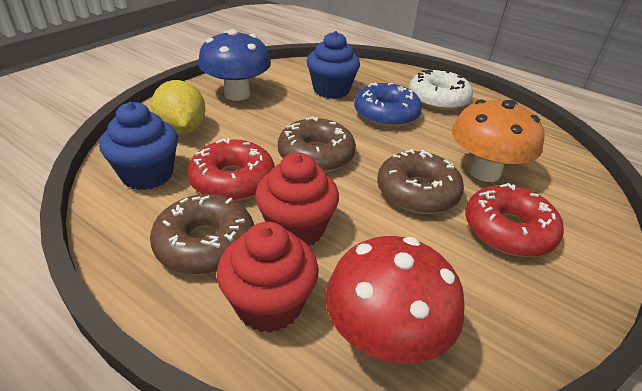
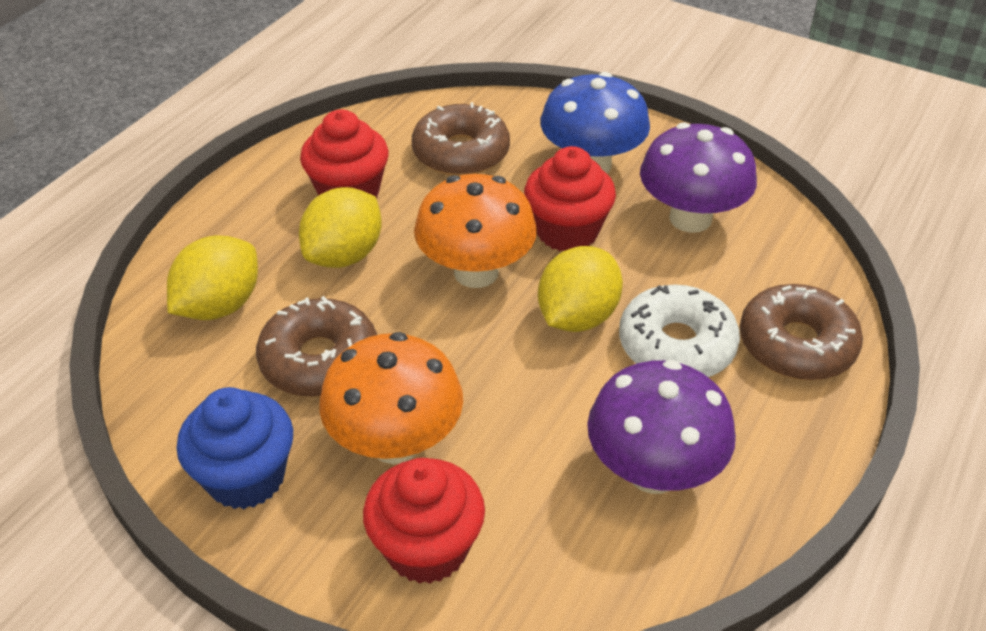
blue cupcake: [99,102,178,190] [307,31,360,99] = 2 -> [177,387,293,509] = 1
blue donut: [354,82,422,128] = 1 -> none = 0
orange mushroom: [452,99,544,182] = 1 -> [319,332,463,464] [414,174,537,288] = 2
purple mushroom: none = 0 -> [587,360,736,494] [640,123,757,233] = 2
red cupcake: [217,222,319,333] [255,153,339,246] = 2 -> [300,110,389,199] [363,458,485,584] [524,146,616,251] = 3
red donut: [188,138,275,201] [465,183,564,257] = 2 -> none = 0
red mushroom: [326,236,465,364] = 1 -> none = 0
yellow lemon: [151,80,205,135] = 1 -> [167,235,258,320] [299,187,382,268] [538,246,623,332] = 3

